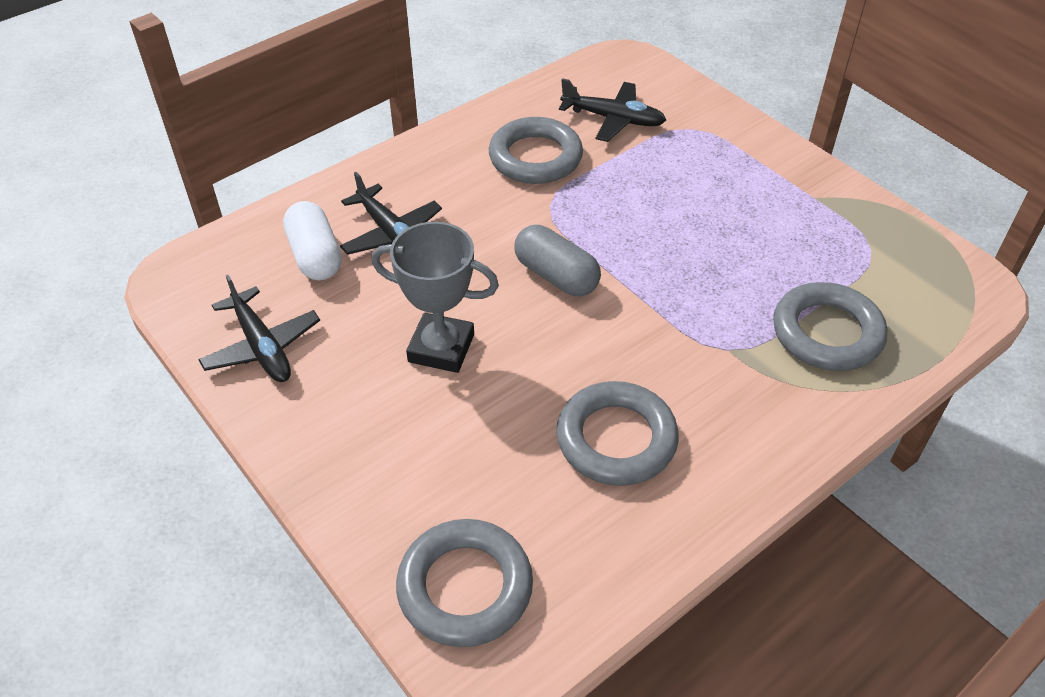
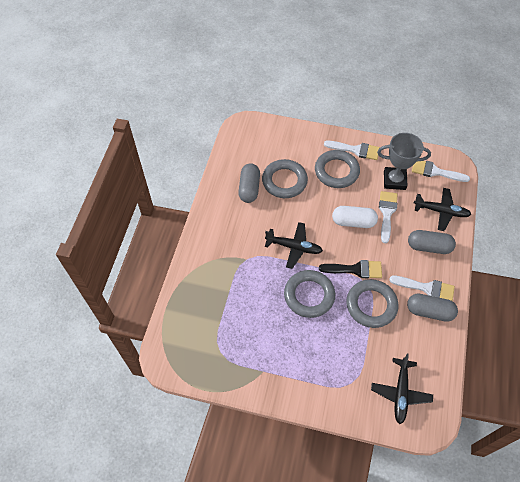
black brush: none = 0 -> [319,260,382,278] = 1
grey capsule: [514,225,601,296] = 1 -> [238,163,260,203] [407,294,458,322] [408,230,456,254] = 3
white brush: none = 0 -> [324,141,380,160] [379,191,398,243] [389,276,455,301] [412,161,470,182] = 4

